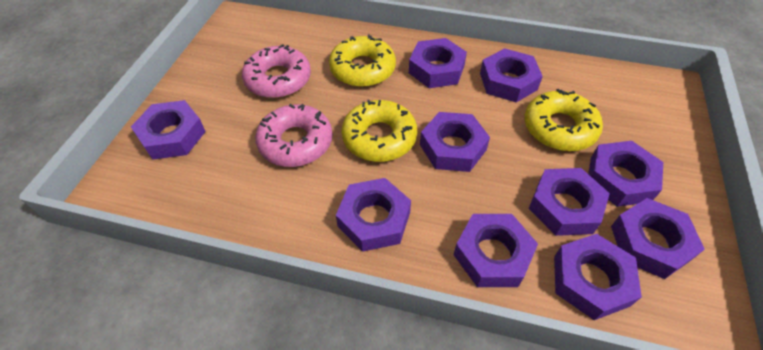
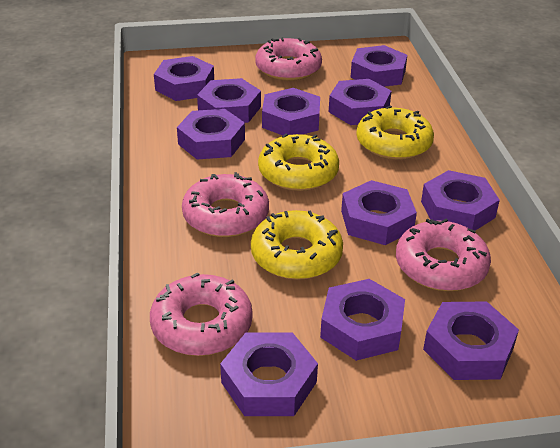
pink donut: [242,44,311,98] [255,104,333,167] = 2 -> [150,272,253,356] [182,172,269,237] [255,37,322,81] [396,219,491,291] = 4
purple nut: [131,100,206,160] [336,178,411,252] [409,38,467,88] [420,112,490,172] [454,214,538,287] [480,48,543,102] [529,168,610,236] [554,234,642,320] [588,141,663,207] [611,198,705,279] = 10 -> [154,56,214,101] [177,109,245,160] [197,78,261,123] [220,332,318,416] [262,88,320,135] [320,279,405,361] [329,79,391,125] [341,180,417,245] [350,45,407,87] [421,170,500,231] [423,301,519,380] = 11

